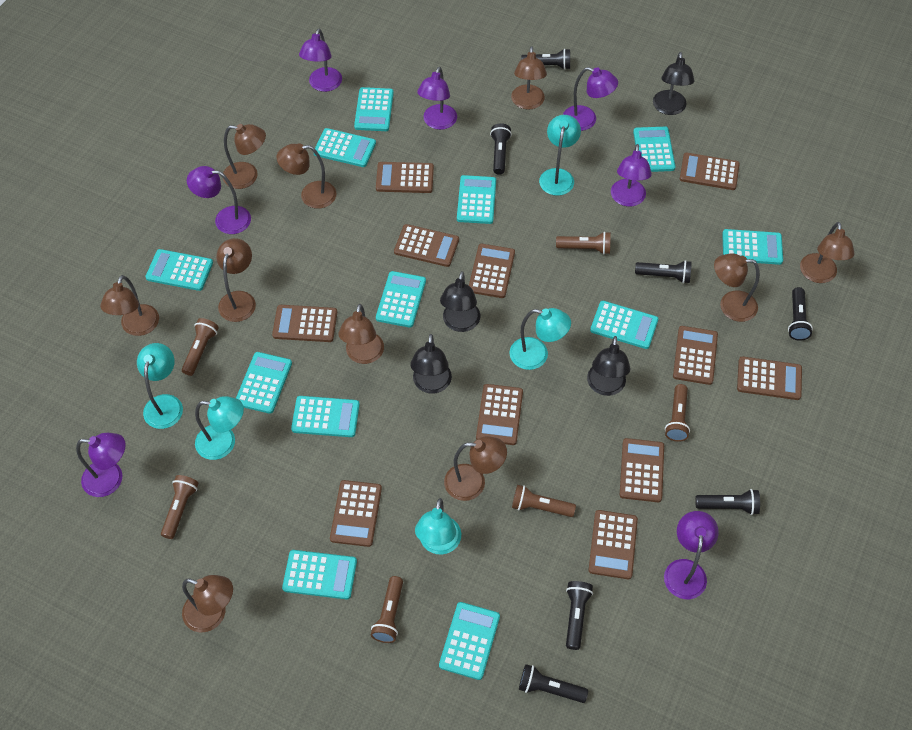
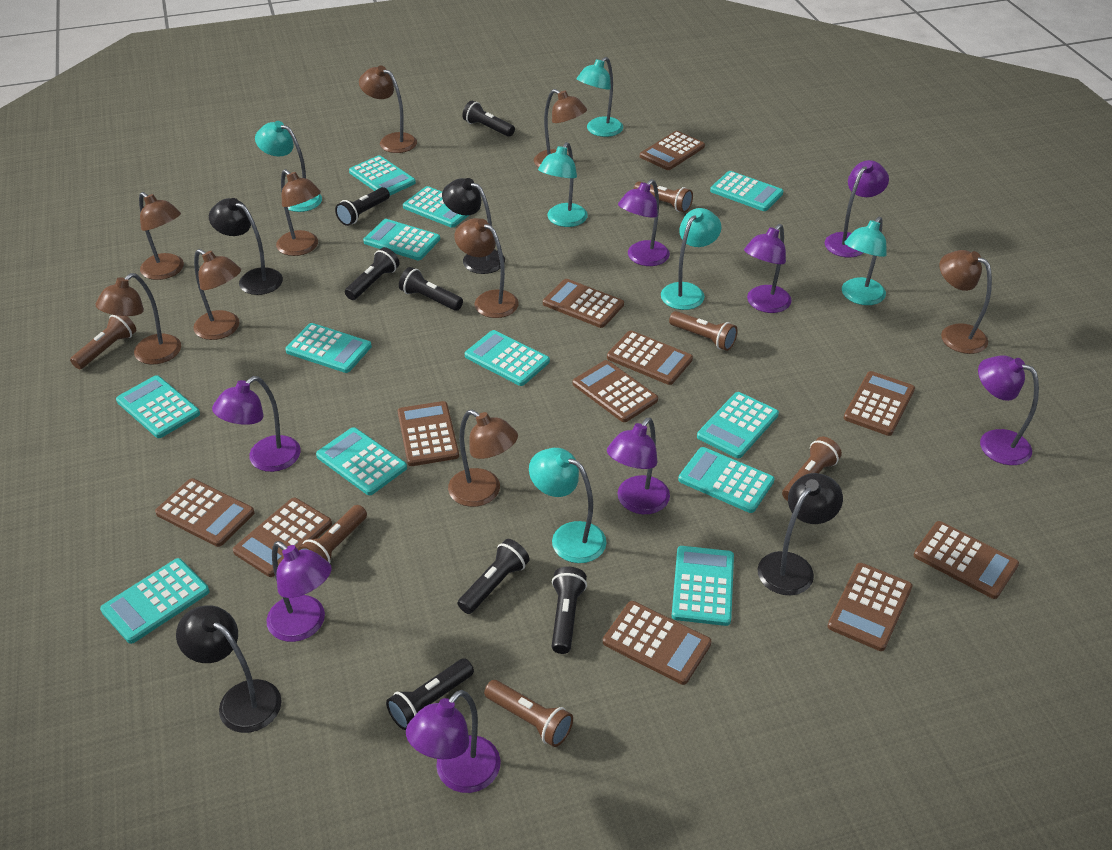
brown lamp: [100,275,159,336] [182,575,233,632] [216,238,256,322] [223,124,266,189] [276,143,336,209] [338,304,384,364] [444,436,507,501] [511,46,547,109] [714,253,760,322] [800,222,855,283] = 10 -> [95,273,181,364] [139,192,184,280] [193,249,241,340] [276,169,321,256] [359,65,417,153] [448,410,518,507] [454,218,519,318] [534,89,587,168] [939,250,992,354] = 9
purple lamp: [76,433,126,497] [187,166,251,234] [299,28,342,92] [417,67,457,130] [563,67,618,131] [611,144,652,207] [664,511,719,599] = 7 -> [212,376,301,472] [266,541,332,642] [406,690,501,793] [607,418,670,514] [618,179,670,266] [744,224,792,313] [824,160,889,257] [978,355,1039,465] = 8
turquoise lamp: [137,343,183,429] [195,396,244,460] [415,498,461,554] [510,308,571,370] [539,115,581,196] = 5 -> [255,121,322,212] [529,448,607,563] [538,142,588,227] [577,57,623,137] [661,208,721,310] [842,217,886,305] = 6

